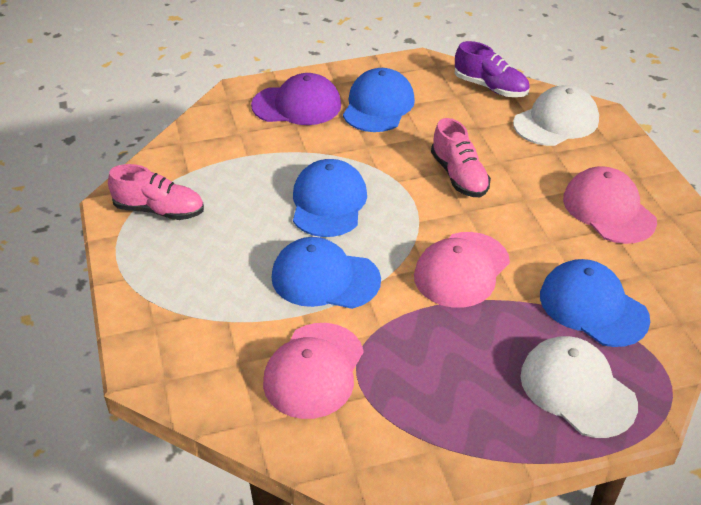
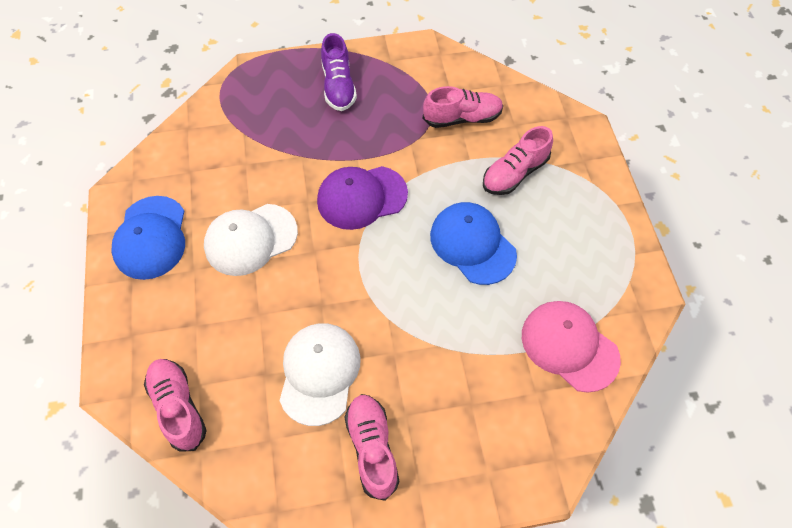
blue cap: [271,237,381,309] [293,159,367,237] [343,68,415,132] [540,259,650,347] = 4 -> [111,196,185,280] [430,202,517,285] = 2
pink cap: [263,323,364,419] [414,232,510,308] [563,166,657,244] = 3 -> [522,301,621,393] = 1
pink shoe: [108,164,204,220] [431,118,491,197] = 2 -> [144,359,207,452] [345,394,399,501] [423,86,503,128] [483,126,553,195] = 4

